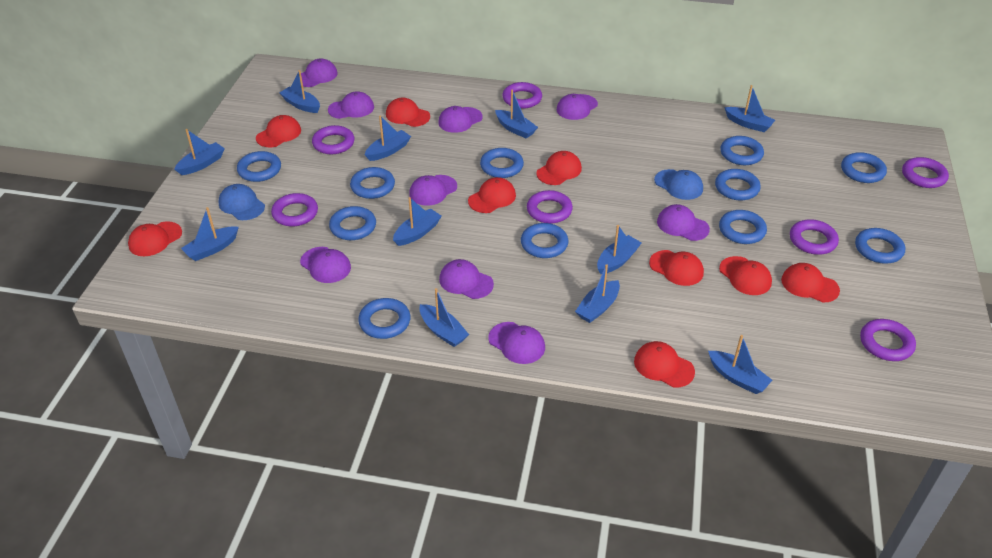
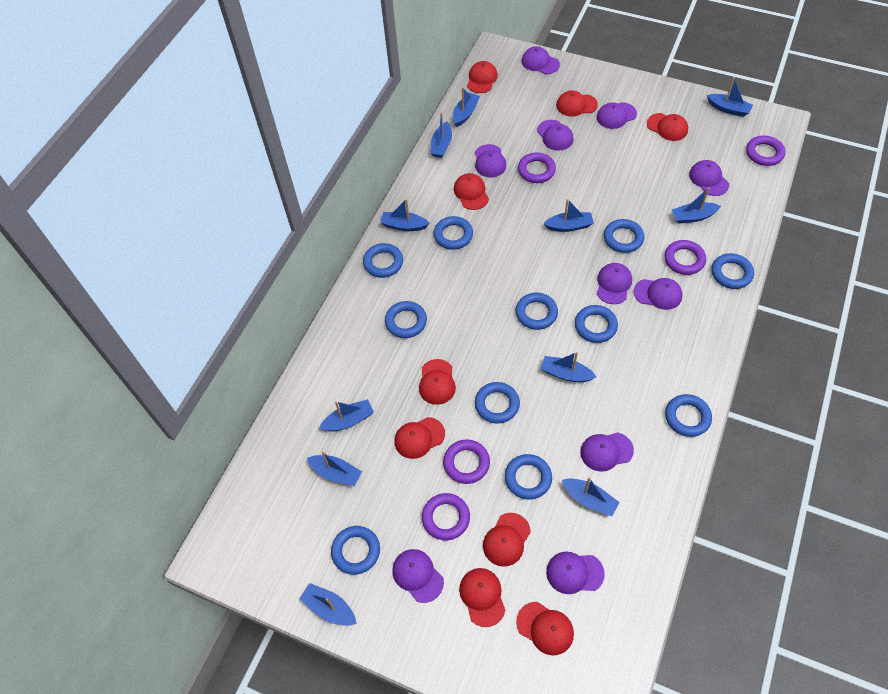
blue cap: [218,184,265,220] [654,169,703,200] = 2 -> none = 0
purple cap: [300,247,351,283] [301,58,338,87] [328,91,374,119] [409,175,457,206] [438,106,483,133] [439,259,494,299] [489,322,545,364] [557,94,598,120] [657,204,710,241] = 9 -> [392,549,444,603] [475,144,506,177] [521,46,560,74] [537,120,574,151] [546,551,605,594] [580,432,634,472] [596,102,637,129] [597,263,632,304] [634,278,683,310] [689,160,729,196] = 10
purple ring: [271,193,318,226] [312,125,354,154] [502,82,542,109] [527,190,573,224] [790,219,839,255] [860,319,916,361] [902,157,949,188] = 7 -> [422,493,470,540] [443,439,490,484] [518,152,556,183] [664,240,706,275] [746,135,785,166] = 5

